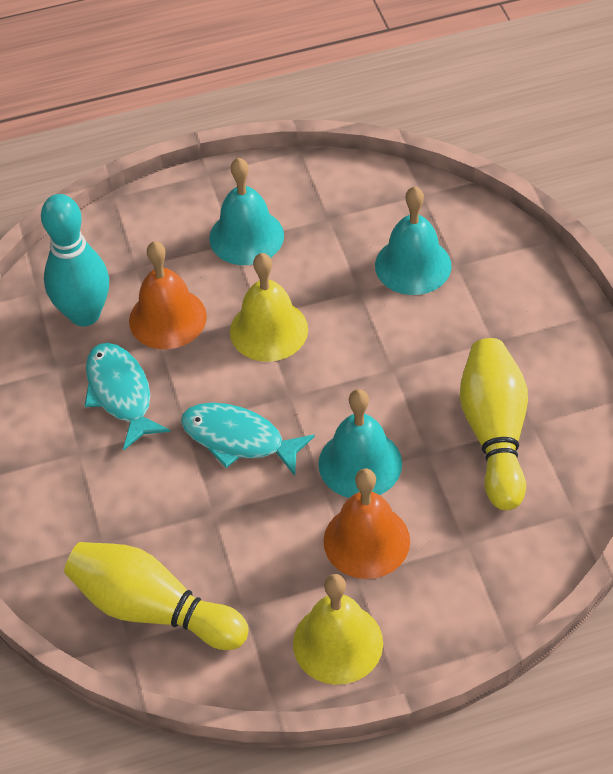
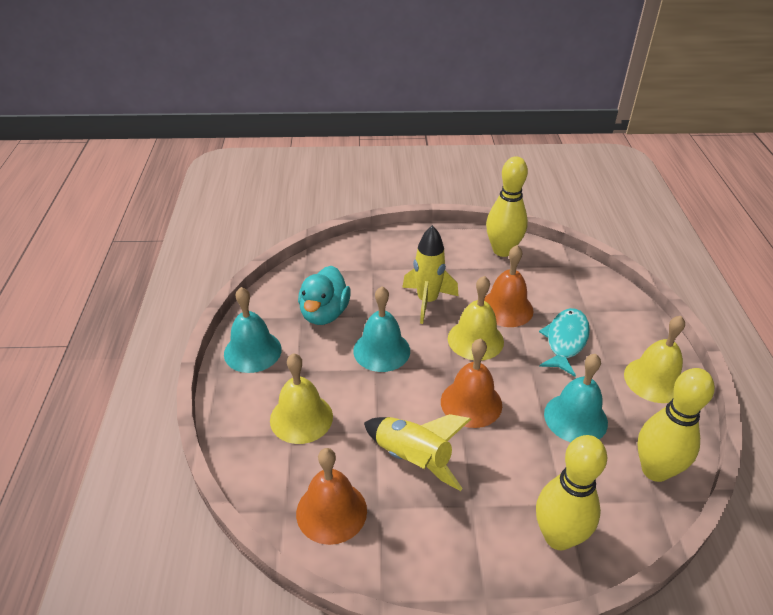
orange bell: [129,241,207,349] [323,469,410,579] = 2 -> [296,448,367,545] [441,338,502,428] [484,245,533,327] = 3
turquoise bowling pin: [41,194,109,326] = 1 -> none = 0
turquoise duck: none = 0 -> [298,266,351,325] = 1
turquoise fish: [84,343,171,451] [181,403,315,476] = 2 -> [539,308,590,377] = 1
yellow bell: [230,253,308,362] [293,574,383,685] = 2 -> [270,353,333,444] [448,276,504,361] [624,316,685,403] = 3
yellow bowling pin: [64,542,249,650] [460,338,528,510] = 2 -> [486,157,528,257] [536,435,607,550] [637,368,715,482] = 3
yellow rocket: none = 0 -> [364,414,471,491] [402,225,458,324] = 2

